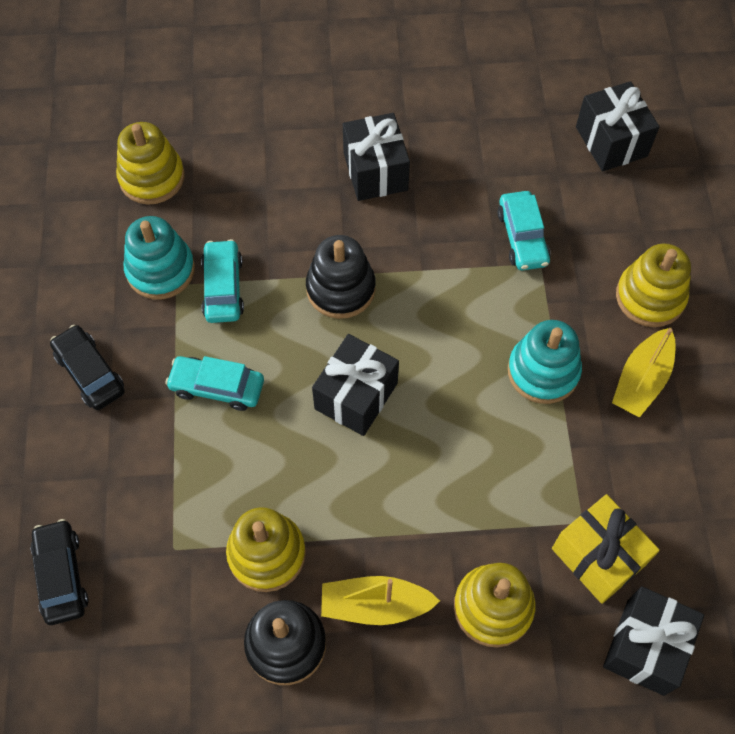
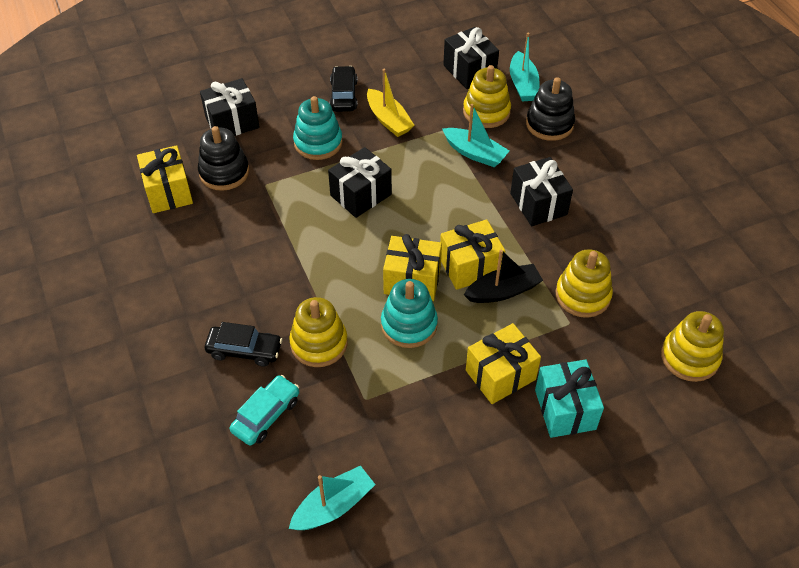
black boat: none = 0 -> [464,249,543,303] = 1
turquoise boat: none = 0 -> [289,465,375,530] [442,104,509,167] [510,33,540,102] = 3
turquoise car: [165,356,264,411] [201,239,244,323] [497,191,551,271] = 3 -> [230,375,299,446] = 1
turquoise gift: none = 0 -> [535,360,604,438] = 1
yellow boat: [321,576,440,625] [612,328,676,418] = 2 -> [367,69,415,137] = 1
yellow gift: [552,494,660,604] = 1 -> [137,145,193,213] [383,234,442,301] [440,219,505,290] [466,323,541,404] = 4

